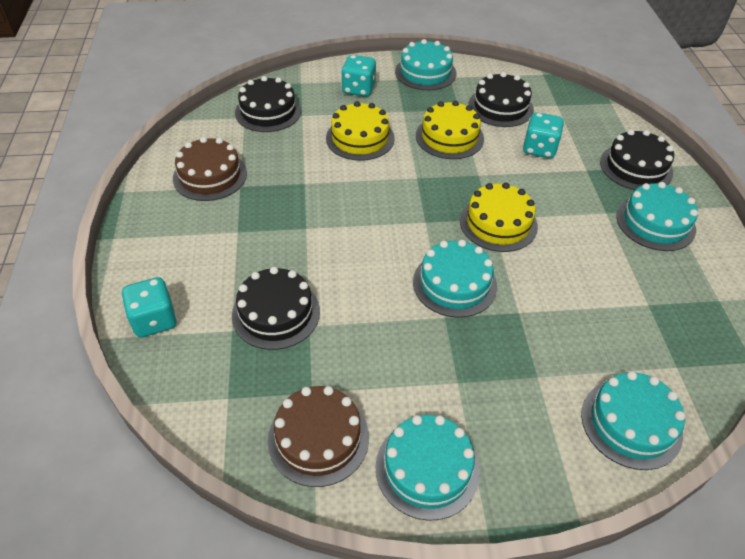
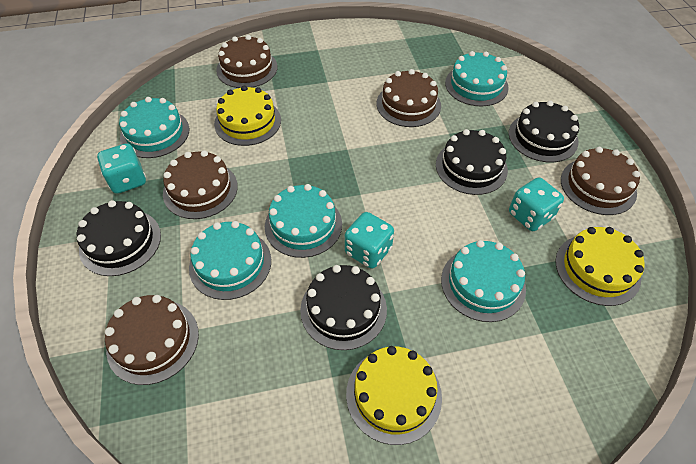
brown cake: [173,137,247,201] [268,386,369,487] = 2 -> [105,295,199,385] [163,150,238,219] [216,35,277,88] [377,69,441,127] [561,147,640,215] = 5

